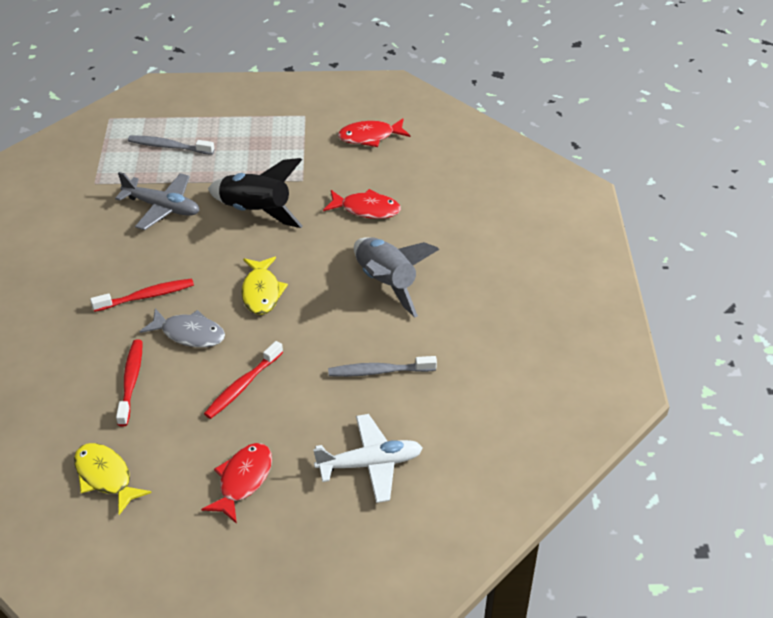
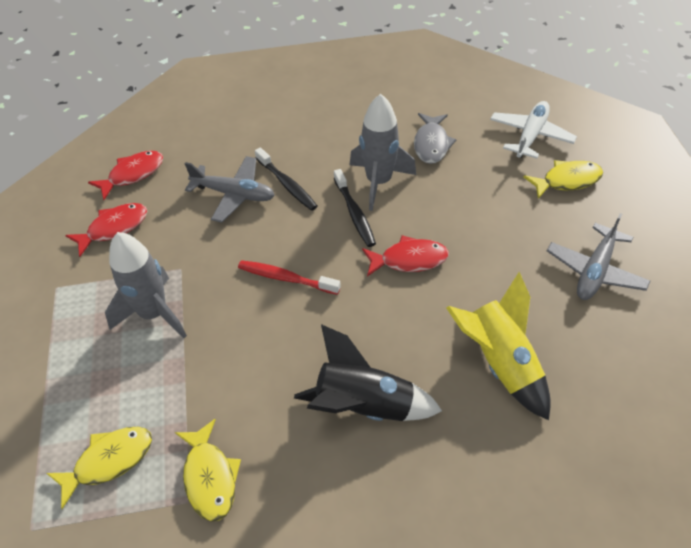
black toothbrush: none = 0 -> [255,148,317,211] [334,169,376,247] = 2
grey plane: [115,172,200,230] = 1 -> [185,156,275,223] [547,213,650,300] = 2
grey rocket: [354,237,439,318] = 1 -> [105,232,187,338] [349,94,416,211] = 2
grey toothbrush: [128,135,214,155] [328,356,437,377] = 2 -> none = 0
red toothbrush: [90,278,194,312] [116,340,143,426] [204,341,283,419] = 3 -> [238,260,341,295] = 1
yellow fish: [74,443,152,515] [241,257,288,315] = 2 -> [47,427,152,509] [175,419,241,522] [523,160,603,199] = 3
yellow rocket: none = 0 -> [446,272,551,420] = 1

